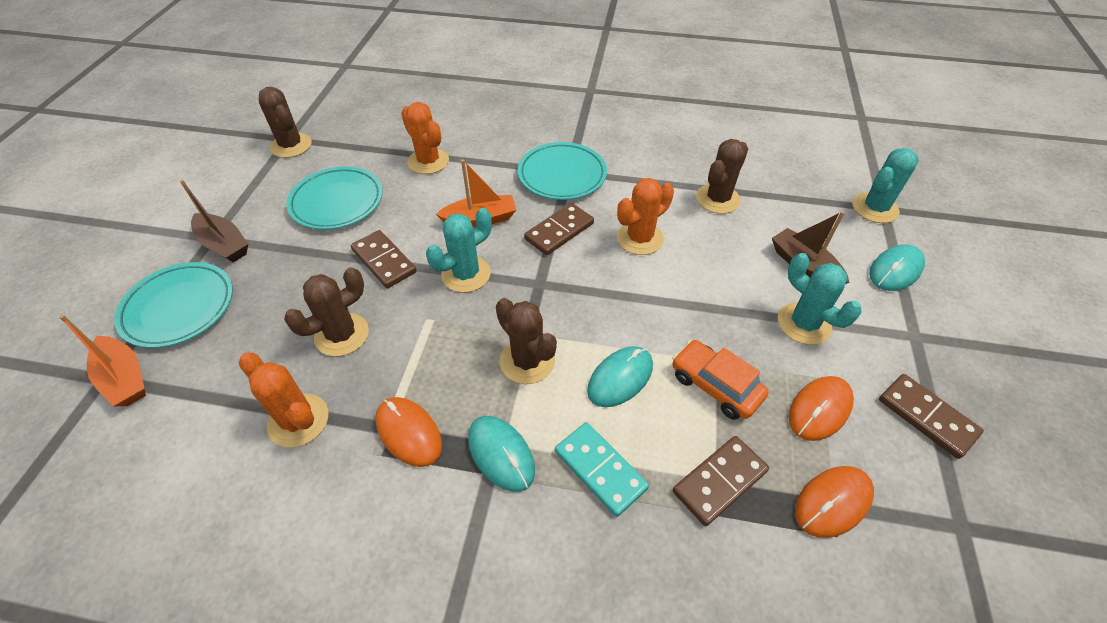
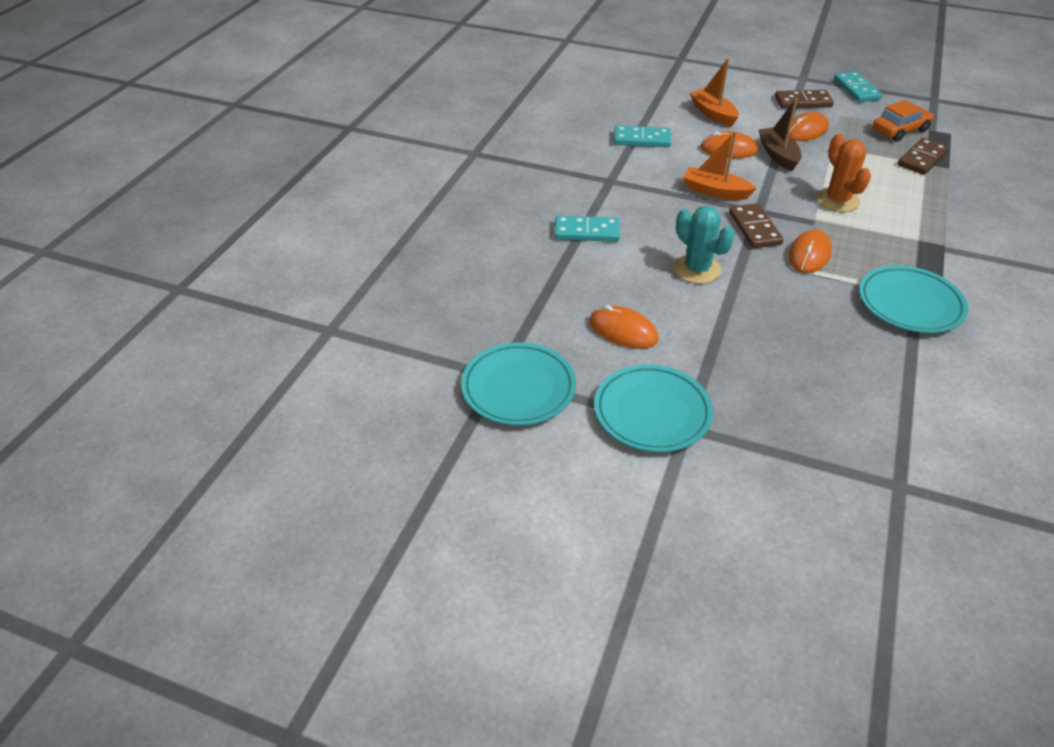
brown boat: [180,180,248,262] [772,211,850,284] = 2 -> [758,98,801,171] = 1
brown cactus: [258,87,311,158] [284,267,369,356] [496,298,557,384] [696,139,748,214] = 4 -> none = 0
brown domino: [351,230,417,288] [524,203,594,255] [673,436,769,526] [879,374,984,459] = 4 -> [729,203,784,248] [775,90,834,109] [897,138,949,175] = 3
orange cactus: [239,352,328,447] [401,102,449,174] [617,178,674,255] = 3 -> [816,134,871,212] = 1
orange mouse: [376,397,442,467] [789,376,854,441] [795,466,874,538] = 3 -> [589,305,659,349] [700,131,759,158] [788,229,832,273] [789,112,829,141] = 4
turquoise cactus: [426,208,492,293] [778,253,862,345] [852,148,918,223] = 3 -> [674,206,735,284] = 1
turquoise domino: [555,422,649,517] = 1 -> [554,215,620,242] [614,125,671,147] [834,72,882,102] = 3
turquoise mouse: [468,416,535,492] [587,346,653,407] [869,244,925,291] = 3 -> none = 0

